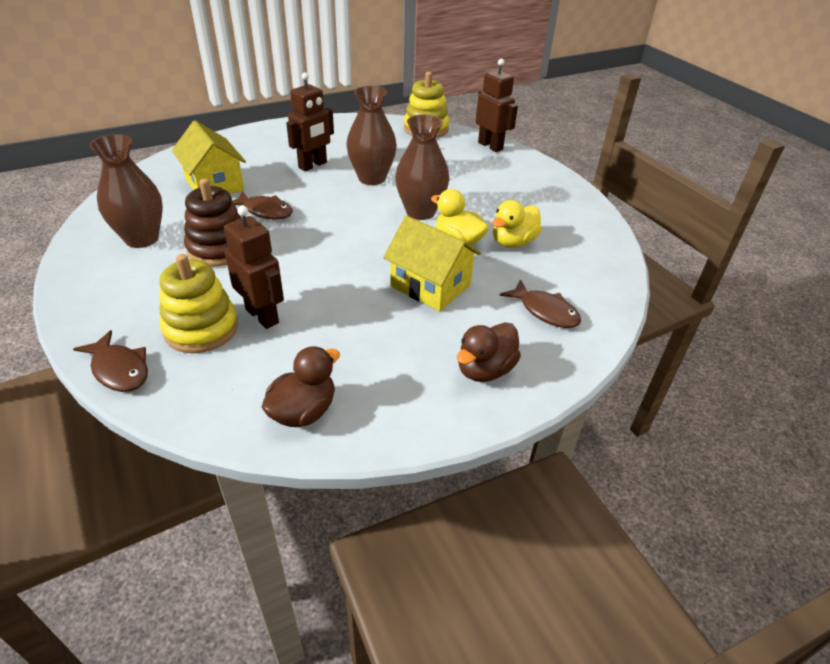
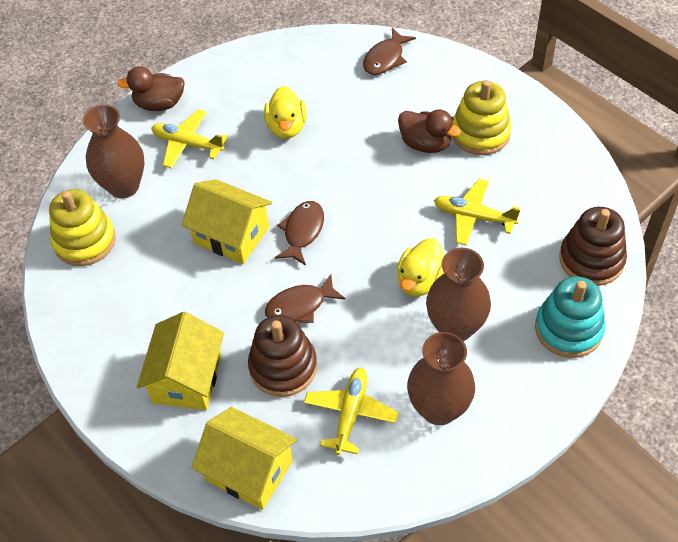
brown robot: [224,206,284,329] [286,72,334,171] [476,59,518,152] = 3 -> none = 0
brown stacking toy: [184,179,242,267] = 1 -> [248,315,317,397] [559,207,627,286] = 2
turquoise stacking toy: none = 0 -> [535,276,605,358] = 1
yellow house: [172,121,246,194] [383,216,481,311] = 2 -> [137,312,224,410] [182,179,272,264] [191,407,297,510] = 3
yellow plane: none = 0 -> [151,109,228,169] [304,367,399,455] [434,179,521,246] = 3

